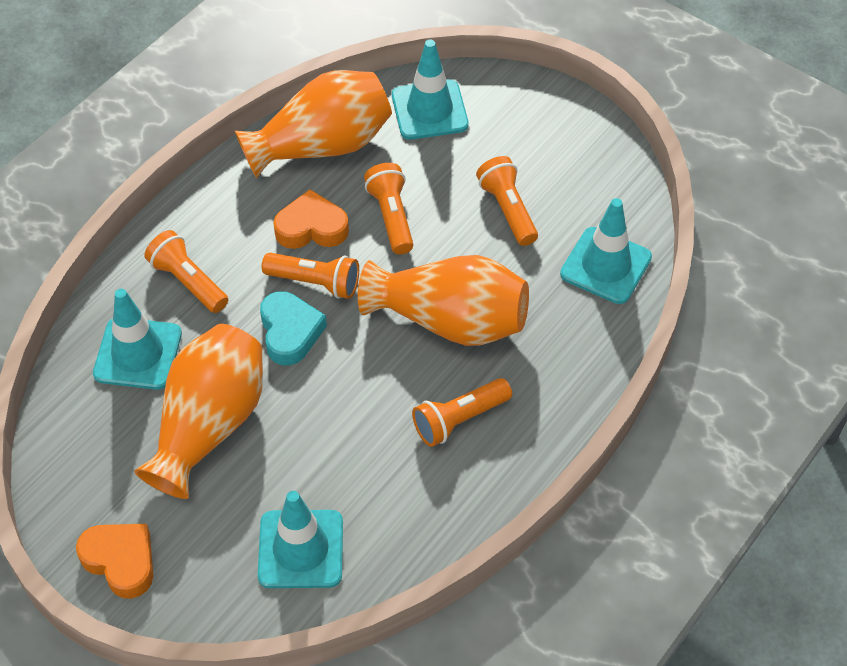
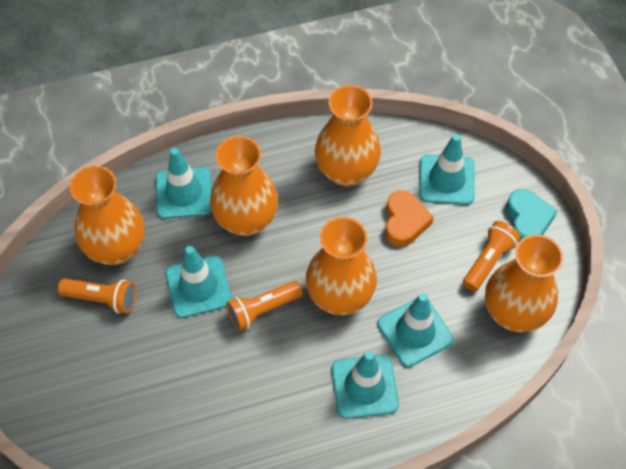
orange flashlight: [145,230,228,313] [262,253,359,299] [364,163,414,254] [412,378,512,447] [476,156,538,246] = 5 -> [58,278,136,314] [226,281,303,331] [463,221,520,291] = 3
orange heart: [76,524,153,599] [273,189,349,249] = 2 -> [385,190,434,247] = 1
orange vase: [134,324,263,499] [235,70,392,179] [358,255,529,346] = 3 -> [70,166,145,265] [210,136,278,236] [306,217,377,315] [315,85,381,187] [485,234,564,332] = 5
turquoise traffic cone: [93,289,182,390] [258,491,343,588] [392,39,468,140] [560,198,652,304] = 4 -> [156,148,212,219] [166,246,232,318] [332,351,399,419] [378,293,453,367] [419,134,475,205] = 5

